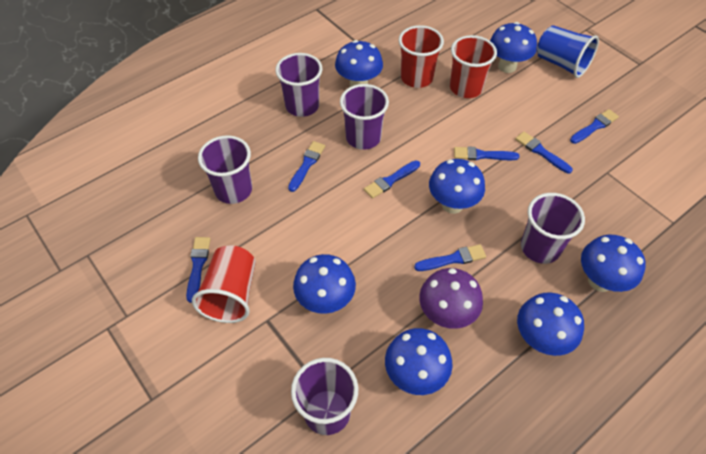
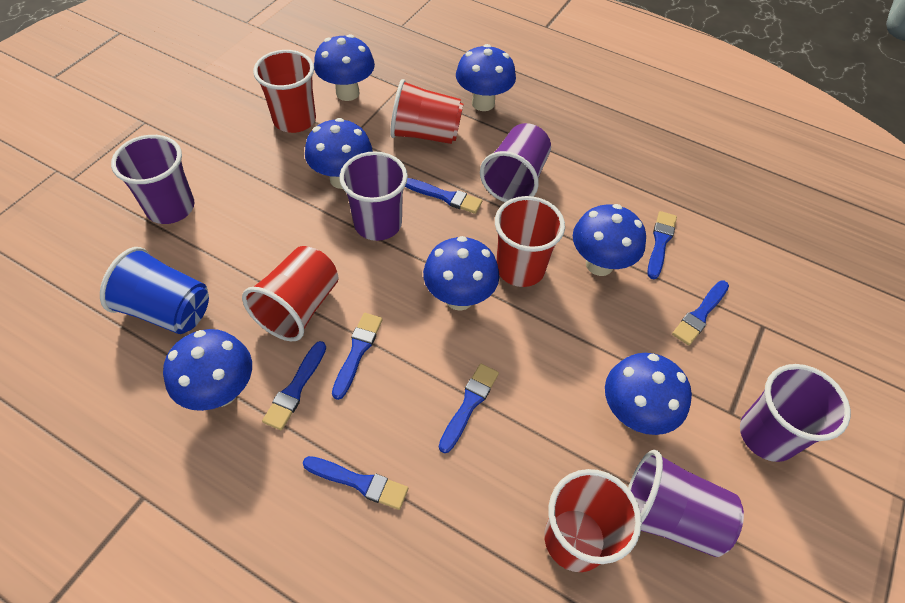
purple mushroom: [419,268,483,329] = 1 -> none = 0
red cup: [192,245,256,323] [398,25,444,88] [450,35,497,98] = 3 -> [242,246,339,341] [253,50,316,133] [390,79,463,144] [495,196,565,287] [544,469,642,572] = 5

